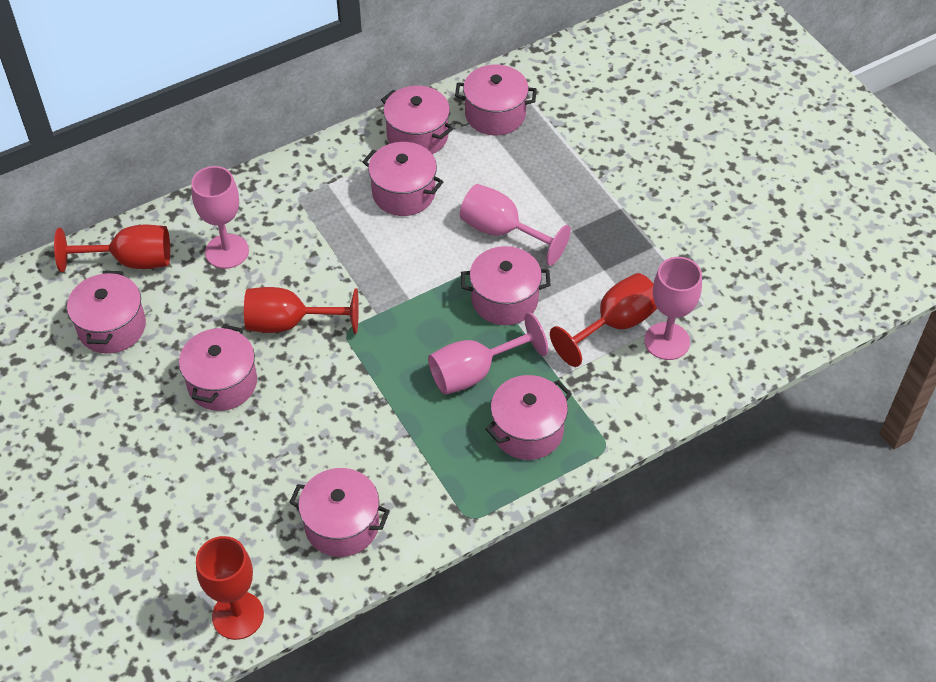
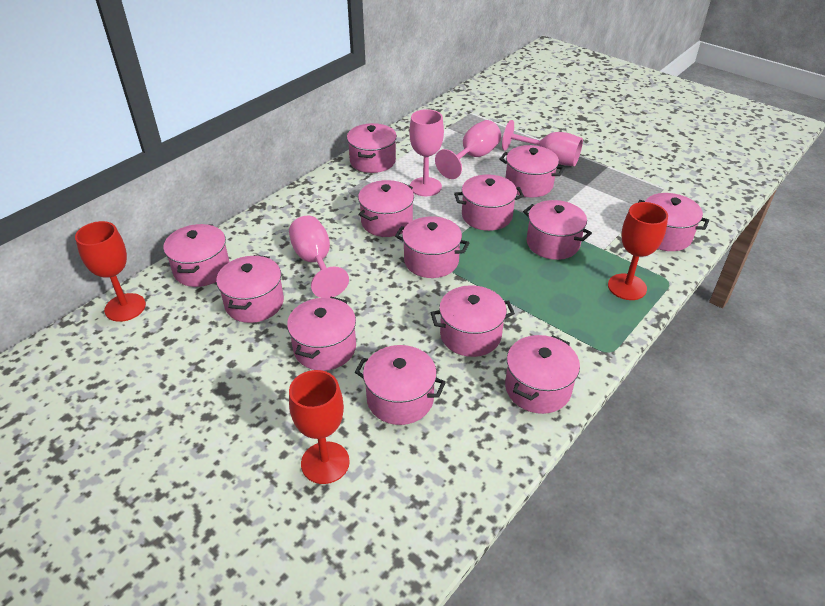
pink pot: [67,271,146,354] [179,325,257,411] [289,468,390,557] [363,142,444,216] [381,86,453,154] [455,65,537,135] [461,246,551,325] [485,375,572,460] = 8 -> [164,224,229,287] [216,255,284,323] [287,297,356,371] [347,123,397,173] [355,345,446,425] [358,180,414,237] [395,216,469,278] [430,285,515,357] [454,174,524,231] [499,145,565,197] [505,335,580,414] [523,200,592,260] [638,193,709,251] = 13
red goblet: [54,225,170,272] [196,536,264,640] [244,287,359,334] [550,273,658,367] = 4 -> [75,221,146,322] [289,370,350,484] [608,202,668,300] = 3

